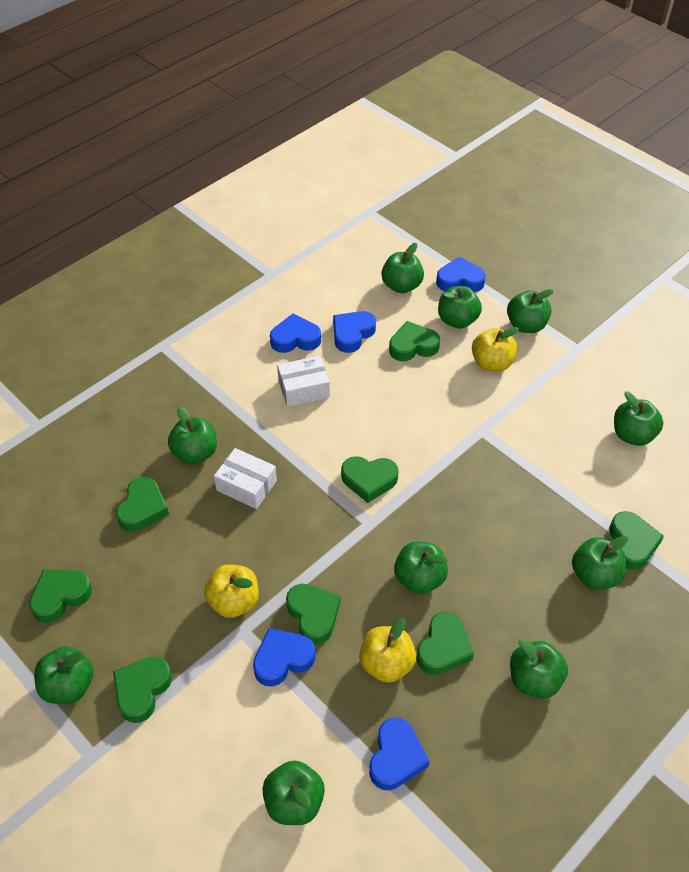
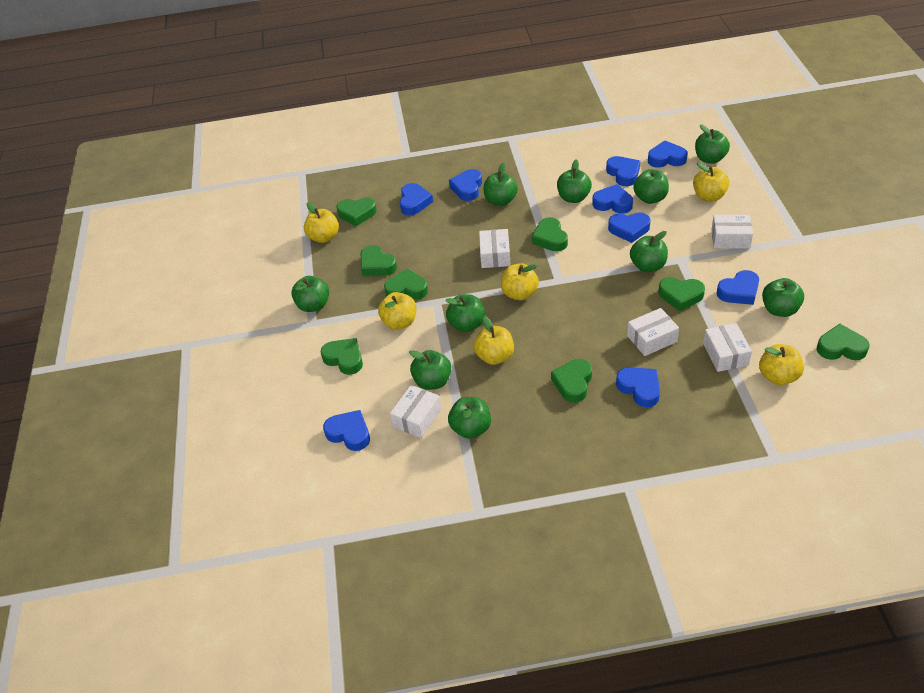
blue heart: [253,628,316,687] [270,314,321,353] [333,311,376,353] [369,718,430,790] [436,256,486,292] = 5 -> [323,410,370,451] [400,183,433,216] [449,169,482,201] [592,184,633,214] [606,156,640,186] [608,212,651,243] [616,367,660,407] [648,141,687,168] [717,270,759,305] = 9
white box: [214,448,277,509] [277,356,330,407] = 2 -> [390,385,441,438] [479,229,511,268] [627,308,679,356] [703,323,752,372] [711,215,753,249] = 5
yellow apple: [204,564,259,618] [359,618,416,683] [472,327,519,372] = 3 -> [304,202,339,243] [378,292,417,330] [474,316,514,365] [501,263,539,300] [693,162,729,201] [759,344,804,385] = 6

